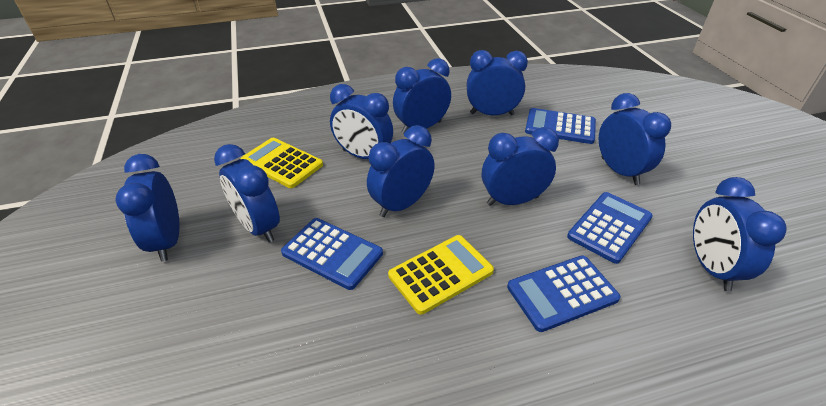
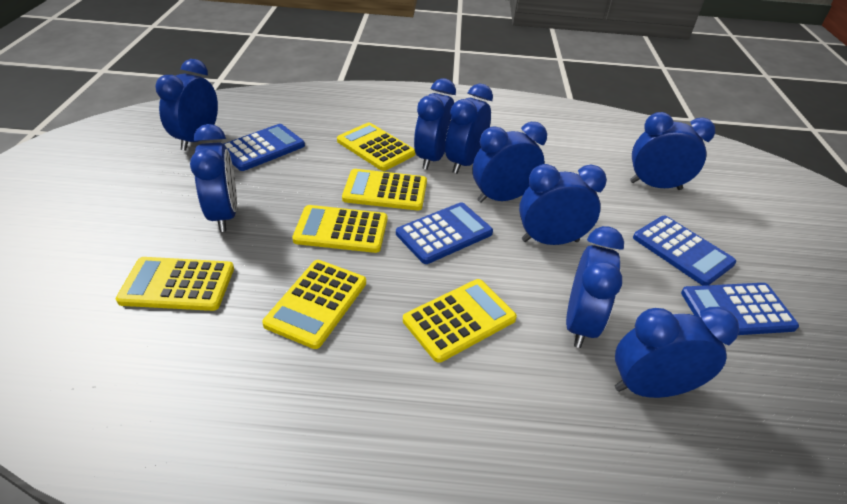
yellow calculator: [241,138,323,188] [388,235,494,315] = 2 -> [116,257,234,311] [262,260,366,349] [292,205,387,253] [337,123,416,171] [342,169,427,211] [403,279,517,363] = 6

